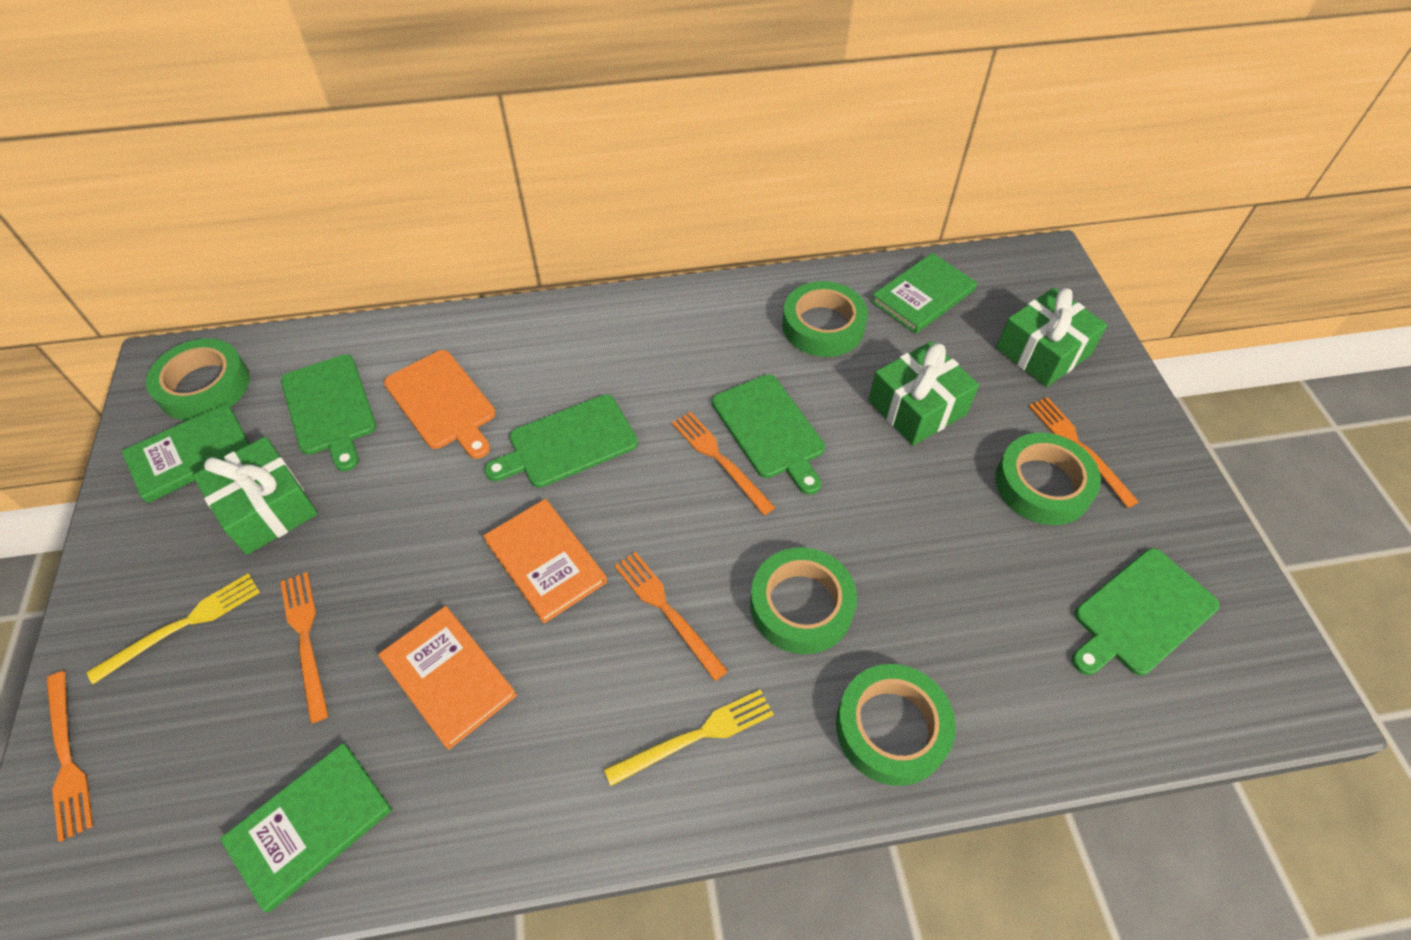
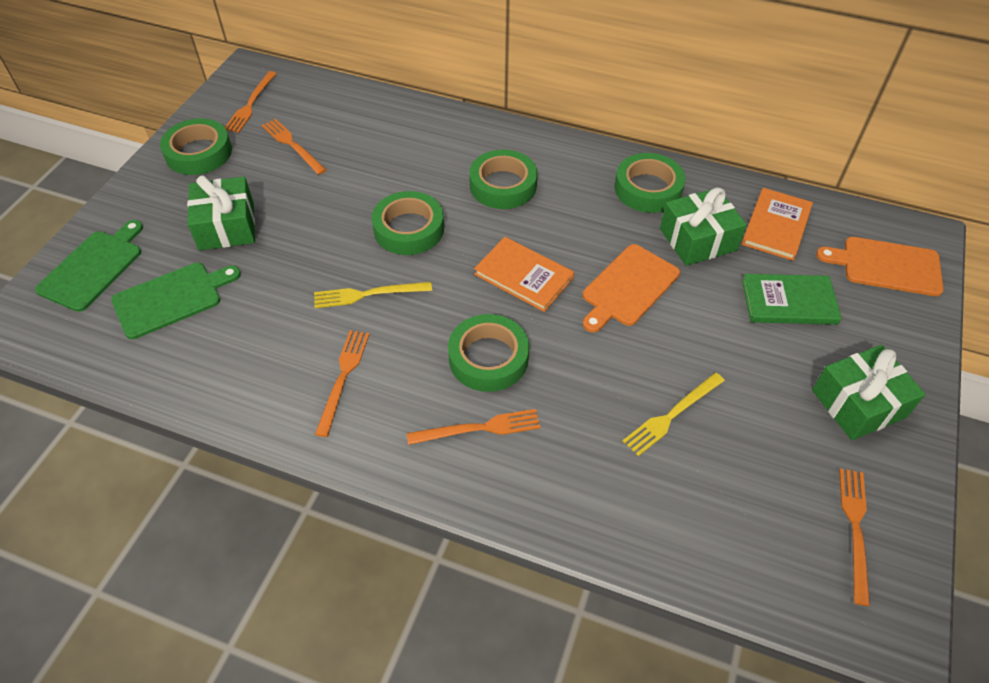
green book: [122,403,250,503] [220,743,392,913] [871,253,977,334] = 3 -> [742,274,842,325] = 1
green cutting board: [281,354,376,471] [484,394,638,488] [712,374,825,495] [1072,548,1219,676] = 4 -> [35,220,143,312] [111,263,241,339] = 2
orange cutting board: [384,350,496,459] = 1 -> [582,244,680,332] [816,237,944,296] = 2

